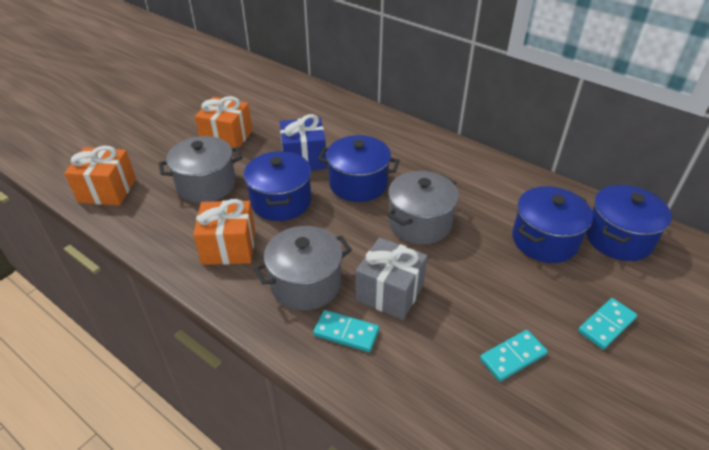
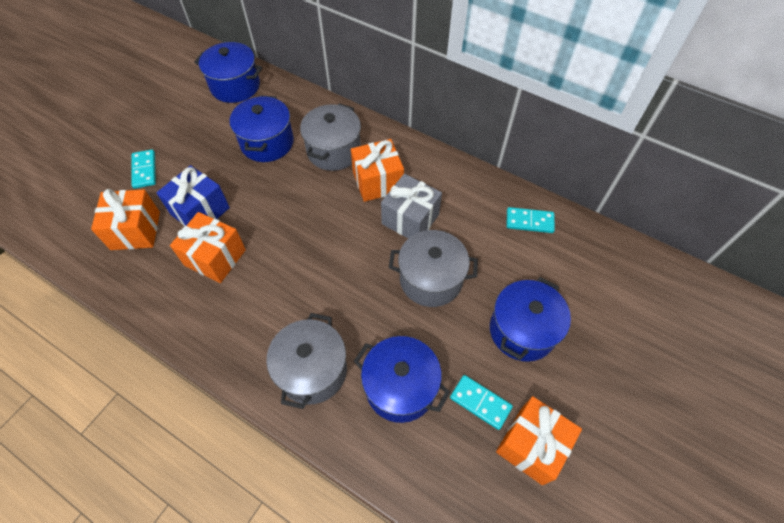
orange gift: [64,146,136,206] [193,199,255,265] [195,96,252,148] = 3 -> [91,189,160,250] [170,212,246,283] [351,139,404,202] [496,396,582,485] = 4

